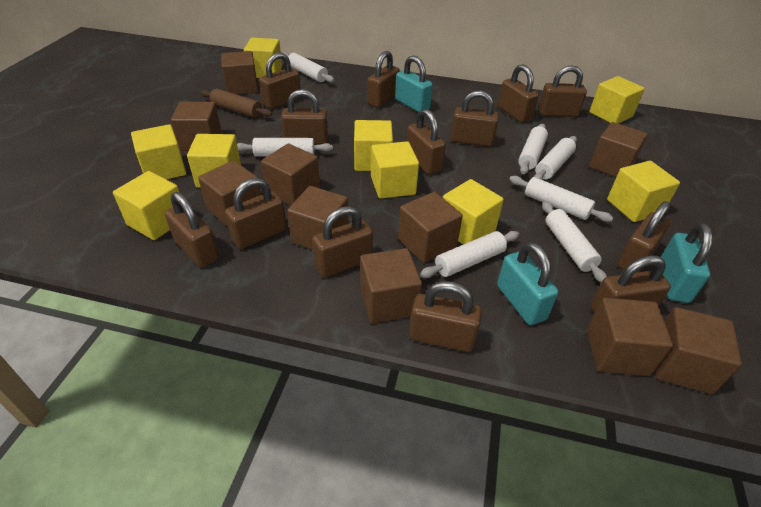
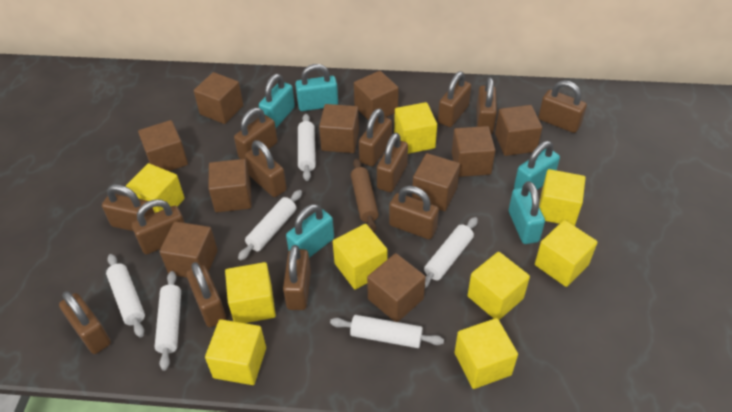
turquoise padlock: [395,56,433,113] [497,242,558,325] [661,223,713,303] = 3 -> [259,74,295,128] [286,204,334,258] [295,64,338,111] [509,181,545,244] [514,141,560,190] = 5
white rolling pin: [237,138,333,157] [283,53,334,82] [420,231,519,278] [509,176,613,222] [518,124,548,174] [534,136,577,180] [542,201,607,283] = 7 -> [106,254,145,337] [155,271,181,371] [238,190,302,261] [298,114,316,181] [330,315,444,348] [424,217,478,288] = 6

